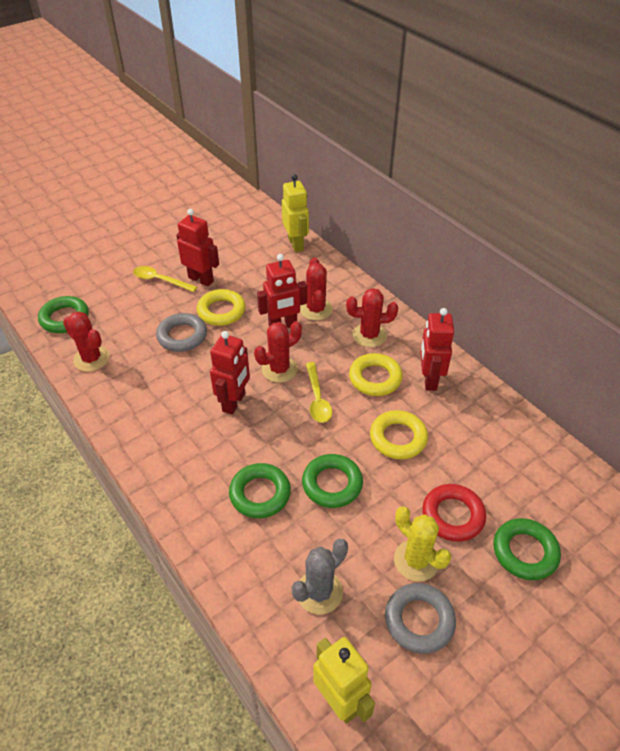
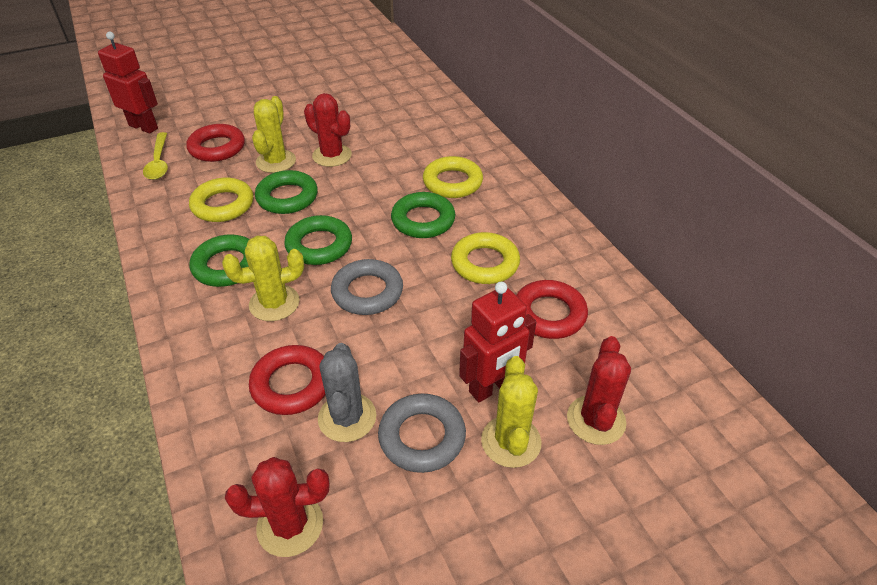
red cactus: [63,311,110,372] [254,321,302,383] [300,257,333,321] [346,288,398,347] = 4 -> [225,457,329,557] [304,93,352,167] [567,336,631,445] = 3
red ring: [422,484,486,542] = 1 -> [186,124,245,162] [249,345,325,415] [516,280,588,339] = 3
red robot: [176,209,219,287] [210,331,250,415] [257,254,307,328] [420,308,454,391] = 4 -> [98,31,158,134] [459,282,536,402] = 2
yellow cactus: [394,506,451,582] = 1 -> [222,236,304,321] [252,96,296,173] [481,356,542,468] = 3
yellow robot: [282,174,309,252] [313,637,375,724] = 2 -> none = 0
yellow spoon: [133,266,197,292] [306,362,332,423] = 2 -> [143,132,168,180] = 1

